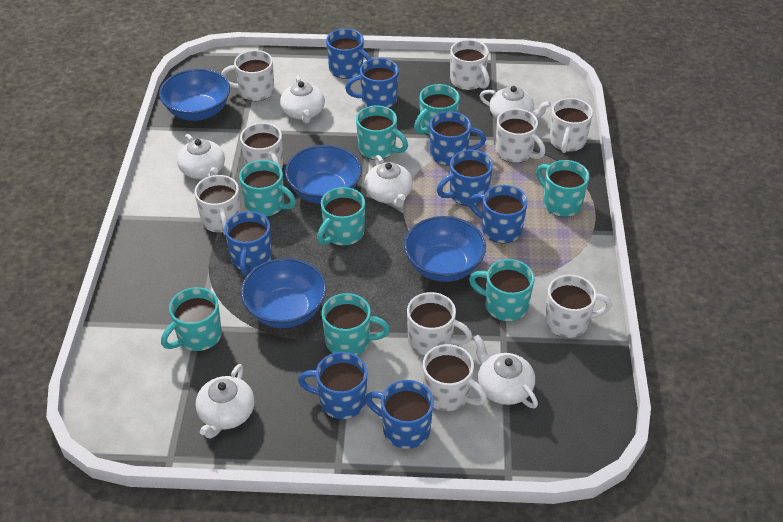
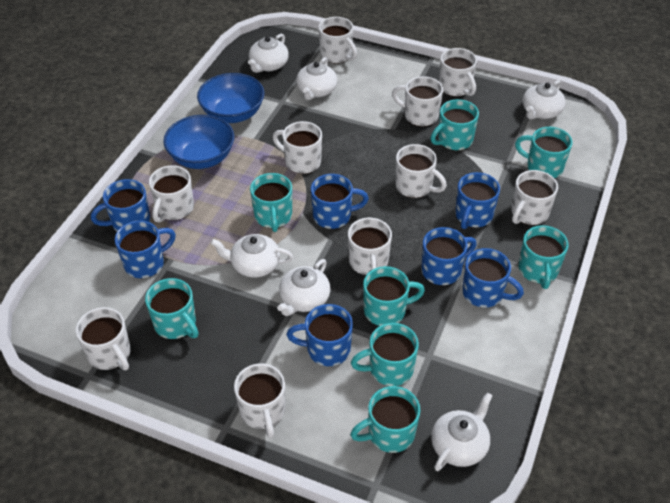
blue bowl: [159,69,230,121] [241,258,326,328] [285,145,362,204] [404,216,486,282] = 4 -> [163,115,234,169] [197,73,264,123] = 2
blue mug: [224,211,272,275] [298,352,367,419] [326,29,371,79] [345,58,399,108] [365,380,434,449] [430,111,486,166] [437,150,493,206] [468,185,528,243] = 8 -> [91,179,150,231] [115,221,176,278] [287,304,353,366] [311,174,369,229] [421,227,477,285] [455,172,500,229] [462,248,524,308] = 7
white mug: [194,175,241,235] [221,50,274,101] [240,123,283,169] [407,292,472,356] [423,344,487,411] [450,40,490,90] [496,109,545,163] [545,275,612,338] [549,98,593,153] = 9 -> [76,307,131,370] [149,165,194,223] [234,363,285,438] [272,121,322,174] [319,17,357,64] [348,218,392,275] [392,76,443,127] [396,144,447,198] [439,48,477,97] [511,170,558,225] = 10

